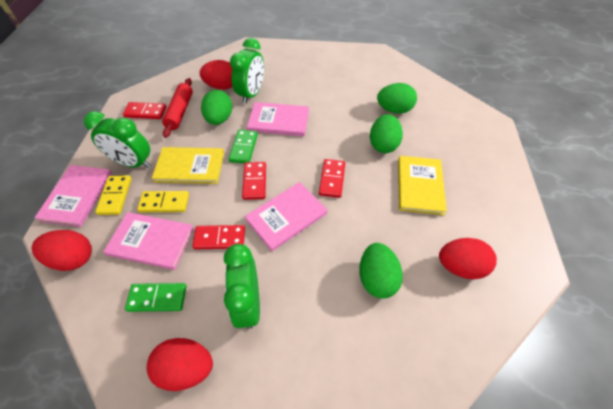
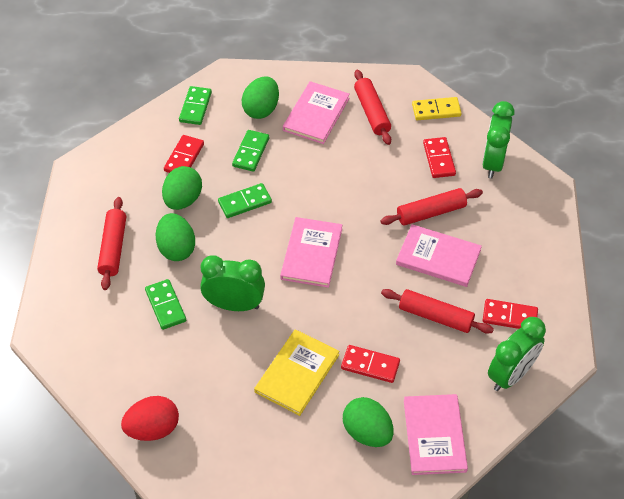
green domino: [125,283,187,312] [229,130,258,163] = 2 -> [145,279,186,330] [179,86,212,125] [218,183,272,218] [232,130,269,172] = 4
red egg: [32,230,92,271] [147,338,213,391] [200,60,233,90] [439,238,497,279] = 4 -> [121,396,179,441] = 1
red rolling pin: [162,78,193,138] = 1 -> [97,197,126,290] [354,70,391,145] [380,188,483,226] [381,289,494,334] = 4
yellow book: [152,147,224,184] [398,156,447,215] = 2 -> [254,329,339,416] = 1
yellow domino: [95,175,132,215] [137,191,189,213] = 2 -> [412,97,461,120] = 1

